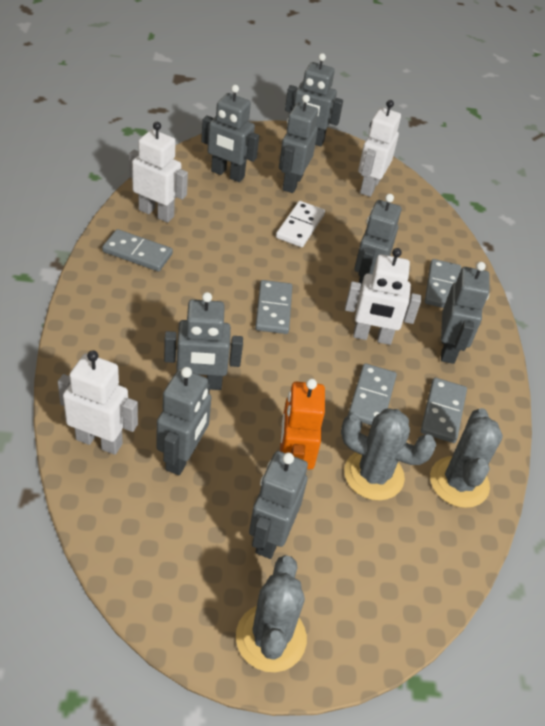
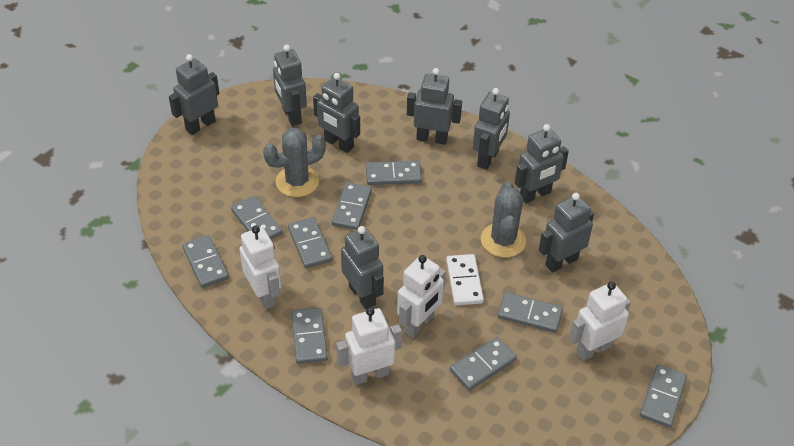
grey cactus: [236,555,307,672] [341,408,436,501] [430,408,503,508] = 3 -> [263,128,326,197] [481,182,526,258] = 2
grey domino: [102,229,173,272] [255,280,292,334] [348,363,397,425] [421,378,467,443] [425,259,461,308] = 5 -> [182,235,229,288] [231,196,282,239] [288,217,332,268] [291,308,328,364] [332,182,372,230] [366,160,422,185] [450,337,517,391] [498,292,563,333] [640,364,687,428] = 9
orange robot: [280,379,325,470] = 1 -> none = 0

